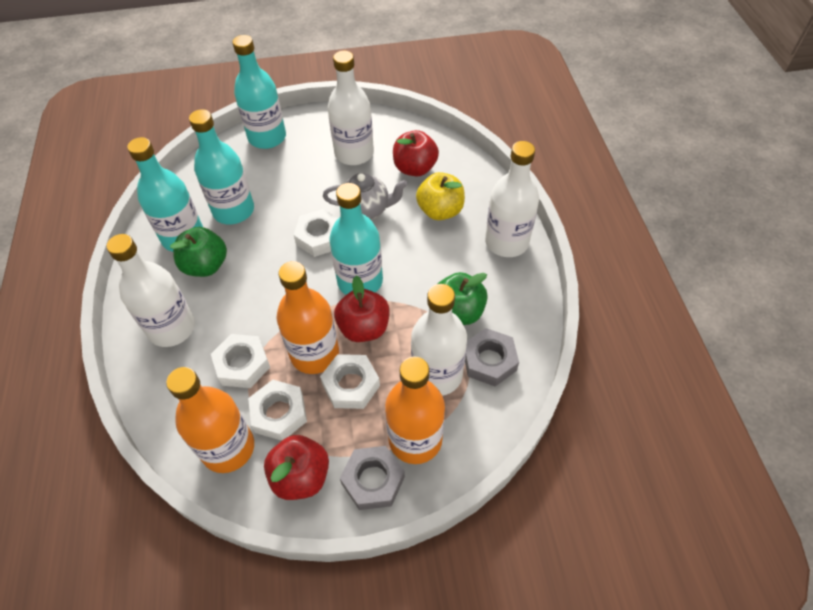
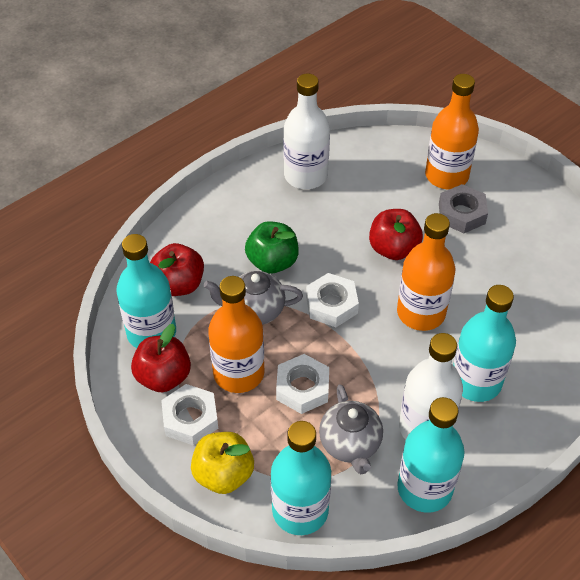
green apple: [170,227,227,277] [438,272,488,325] = 2 -> [245,221,299,274] = 1
grey nut: [340,446,405,510] [465,328,519,386] = 2 -> [439,184,488,233] = 1
grey teapot: [323,173,408,220] = 1 -> [204,271,303,325] [319,384,383,474] = 2
white bottle: [107,234,195,347] [328,51,374,165] [411,284,467,396] [485,141,539,257] = 4 -> [283,74,330,189] [399,333,463,440] = 2
white nut: [211,334,270,388] [248,380,307,441] [294,209,338,257] [320,354,380,409] = 4 -> [161,384,218,446] [276,354,329,414] [306,273,359,327] = 3

